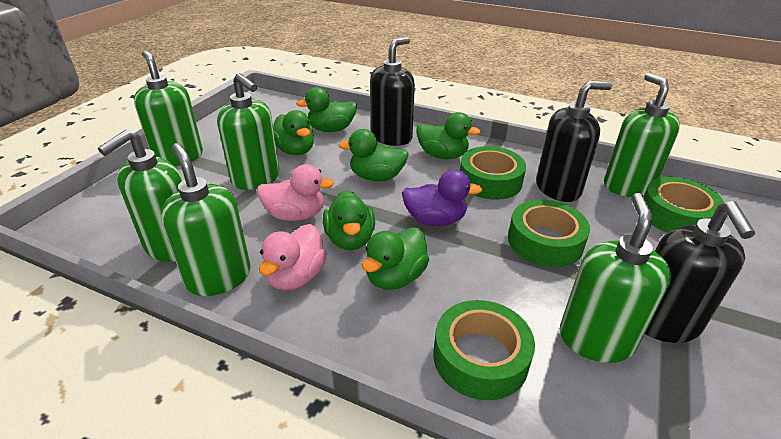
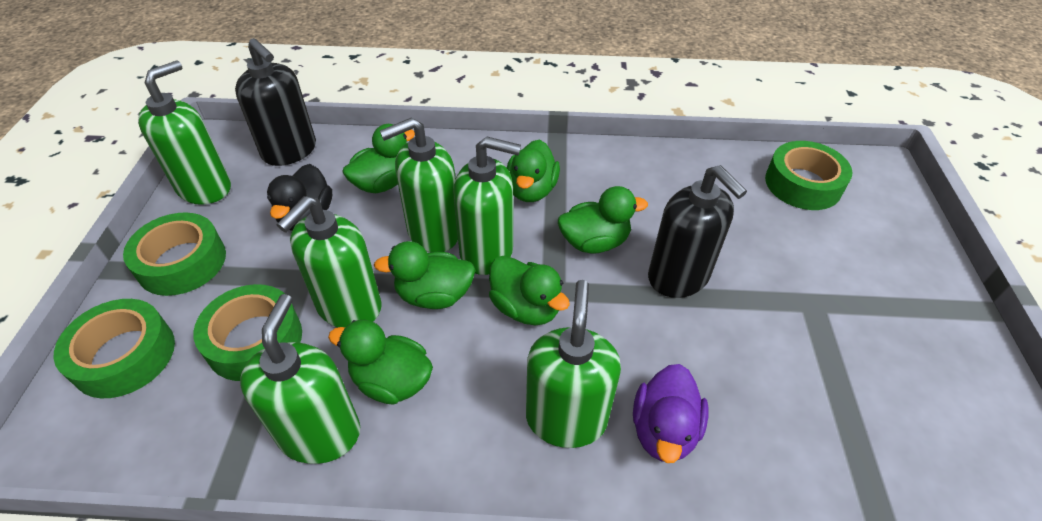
black duck: none = 0 -> [267,164,332,231] = 1
black soap dispenser: [370,37,415,146] [536,81,612,202] [645,201,755,343] = 3 -> [235,38,316,166] [648,165,747,298] = 2
pink duck: [257,164,335,221] [259,224,327,290] = 2 -> none = 0

